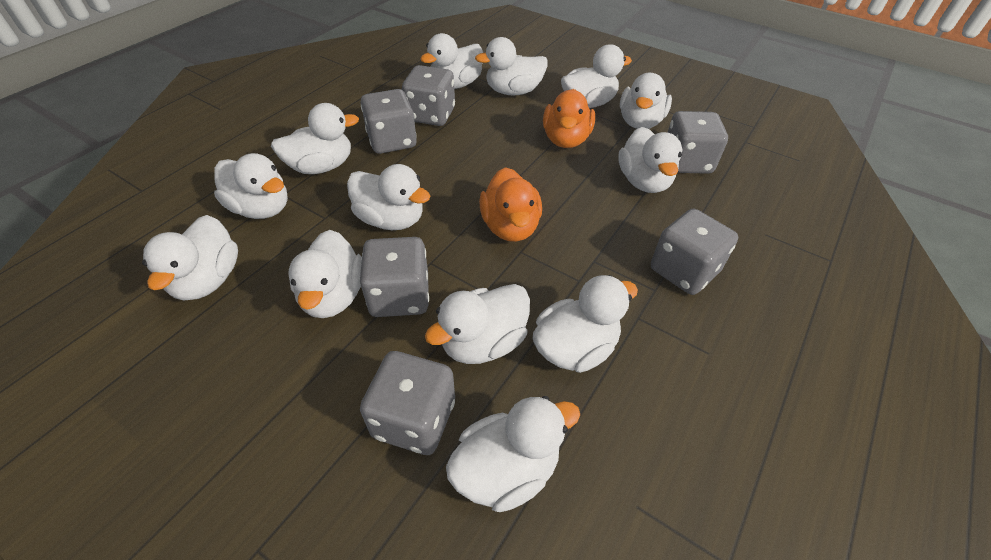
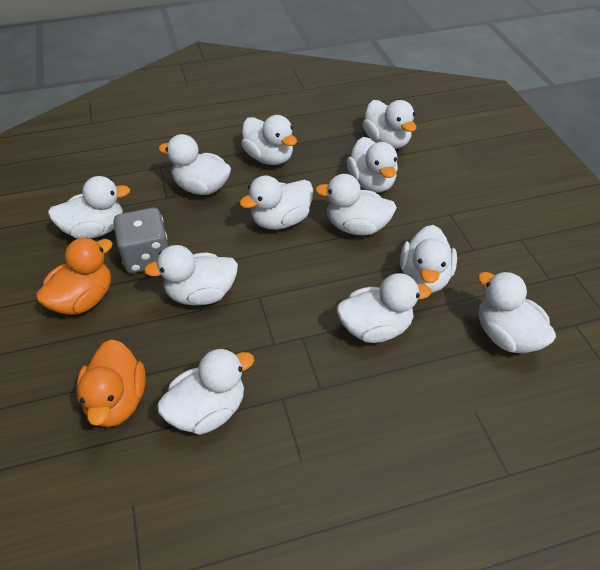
grey dice: [359,237,429,317] [360,351,455,455] [361,89,417,154] [402,65,455,126] [651,209,738,295] [667,111,728,174] = 6 -> [113,208,169,273] = 1
white duck: [142,215,238,301] [214,153,288,219] [271,103,359,174] [288,230,362,318] [347,164,430,230] [420,33,483,89] [425,284,530,364] [446,396,580,512] [475,37,548,95] [533,275,638,373] [561,44,632,108] [619,127,682,193] [620,73,672,129] = 13 -> [48,176,131,239] [144,245,238,306] [157,348,254,435] [158,134,231,195] [239,175,313,230] [241,115,297,165] [315,174,397,235] [337,273,431,343] [347,137,398,193] [363,100,417,149] [400,225,457,293] [477,271,556,353] = 12

